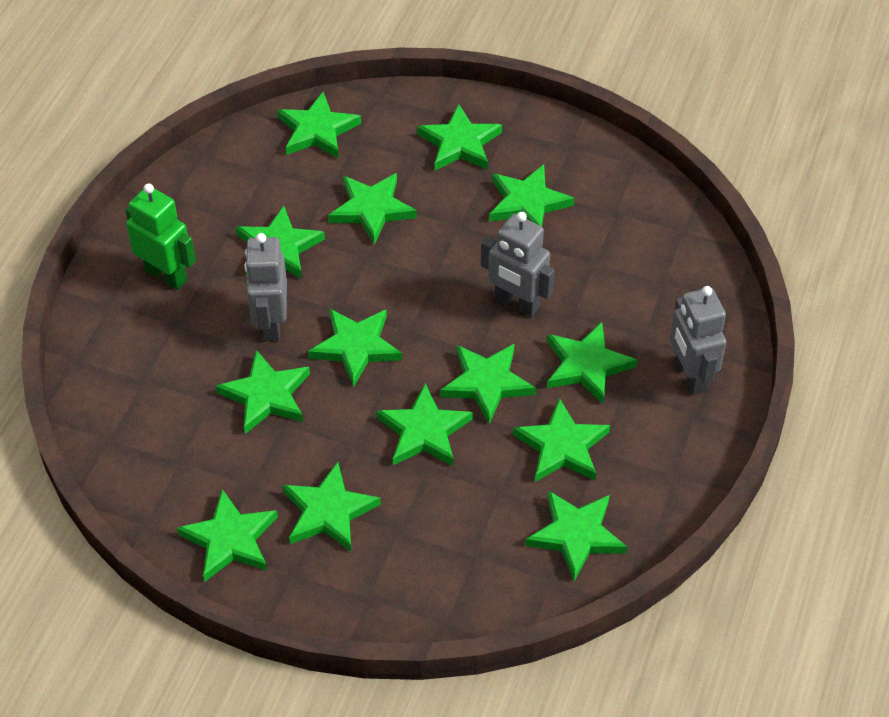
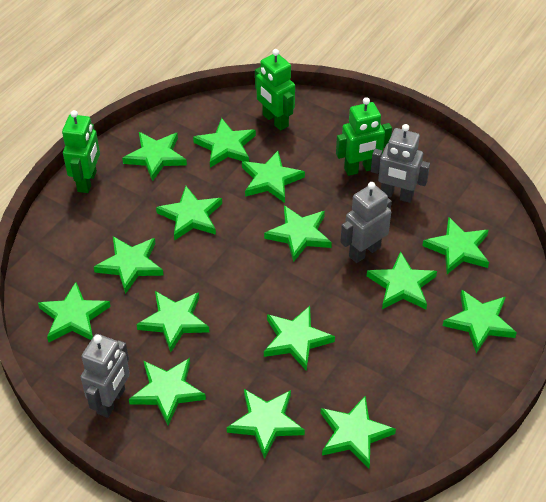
green robot: [125,183,196,290] = 1 -> [62,110,100,193] [255,49,295,131] [336,97,392,176] = 3
green star: [177,489,278,582] [216,350,310,434] [236,206,325,279] [277,92,361,159] [282,462,381,552] [308,308,402,387] [328,173,417,245] [376,383,473,466] [417,104,502,170] [440,343,536,424] [489,165,574,226] [513,398,610,482] [525,490,627,581] [547,322,637,404] = 14 -> [38,282,111,342] [94,236,164,294] [122,132,187,181] [129,358,206,426] [136,291,209,352] [156,186,222,241] [193,118,256,168] [227,389,305,459] [242,151,305,203] [264,206,332,262] [264,306,335,371] [321,396,396,468] [367,251,437,309] [422,217,489,274] [443,290,517,353] = 15

